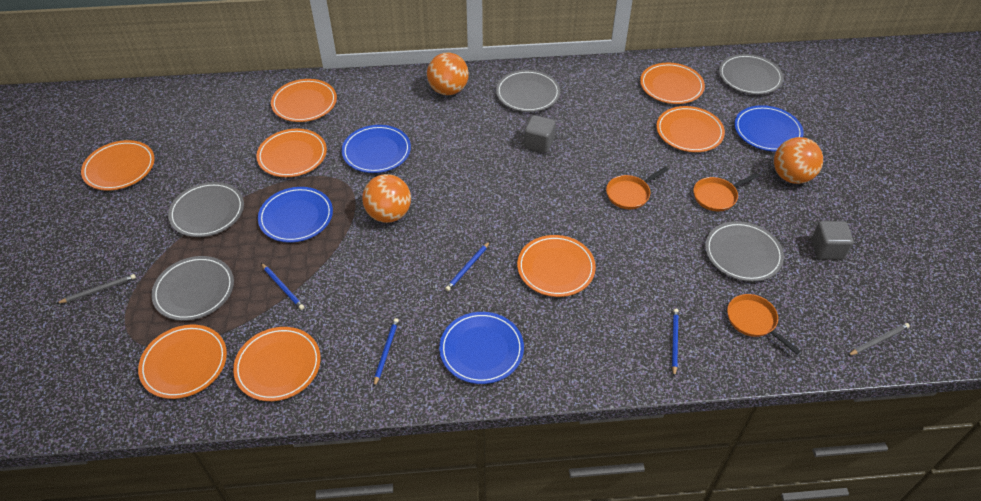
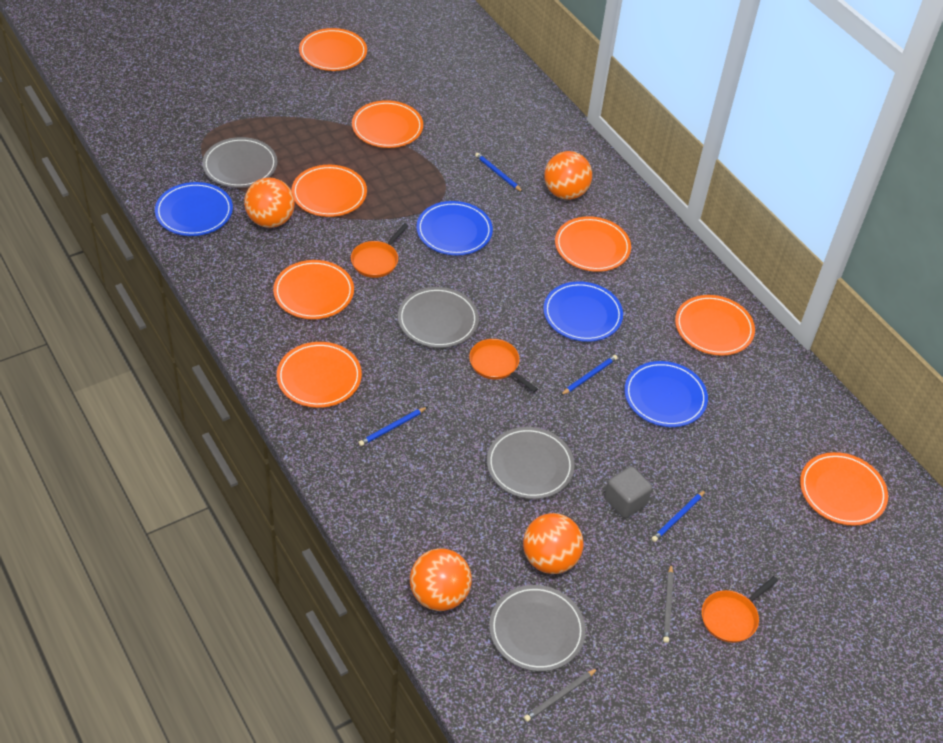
grey cube: [524,115,556,153] [811,221,853,259] = 2 -> [604,466,652,518] = 1
grey plate: [151,256,234,321] [168,182,244,237] [496,70,560,112] [705,221,784,282] [719,54,783,95] = 5 -> [202,137,277,188] [398,287,479,348] [487,427,575,499] [489,585,586,672] = 4
orange ball: [362,174,411,223] [427,53,469,95] [774,137,823,184] = 3 -> [244,177,295,228] [410,548,472,611] [523,513,584,574] [544,151,592,200] = 4

